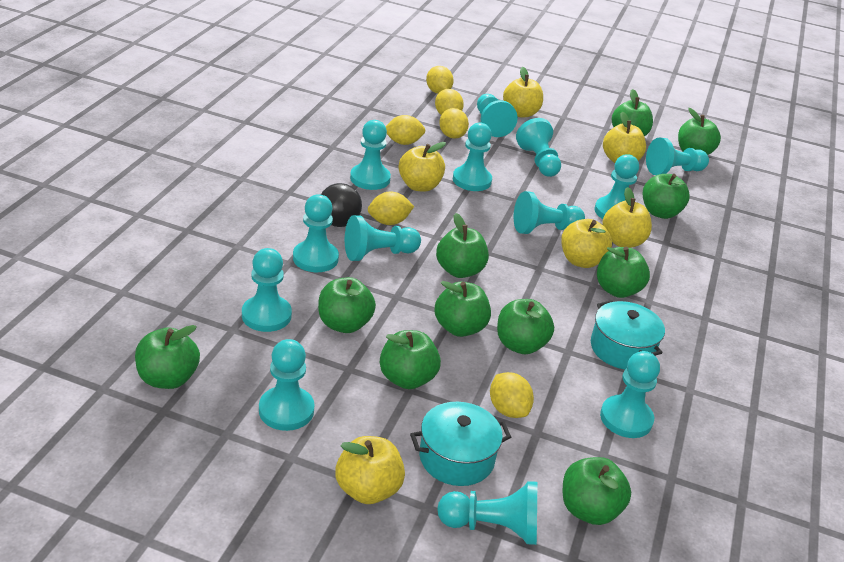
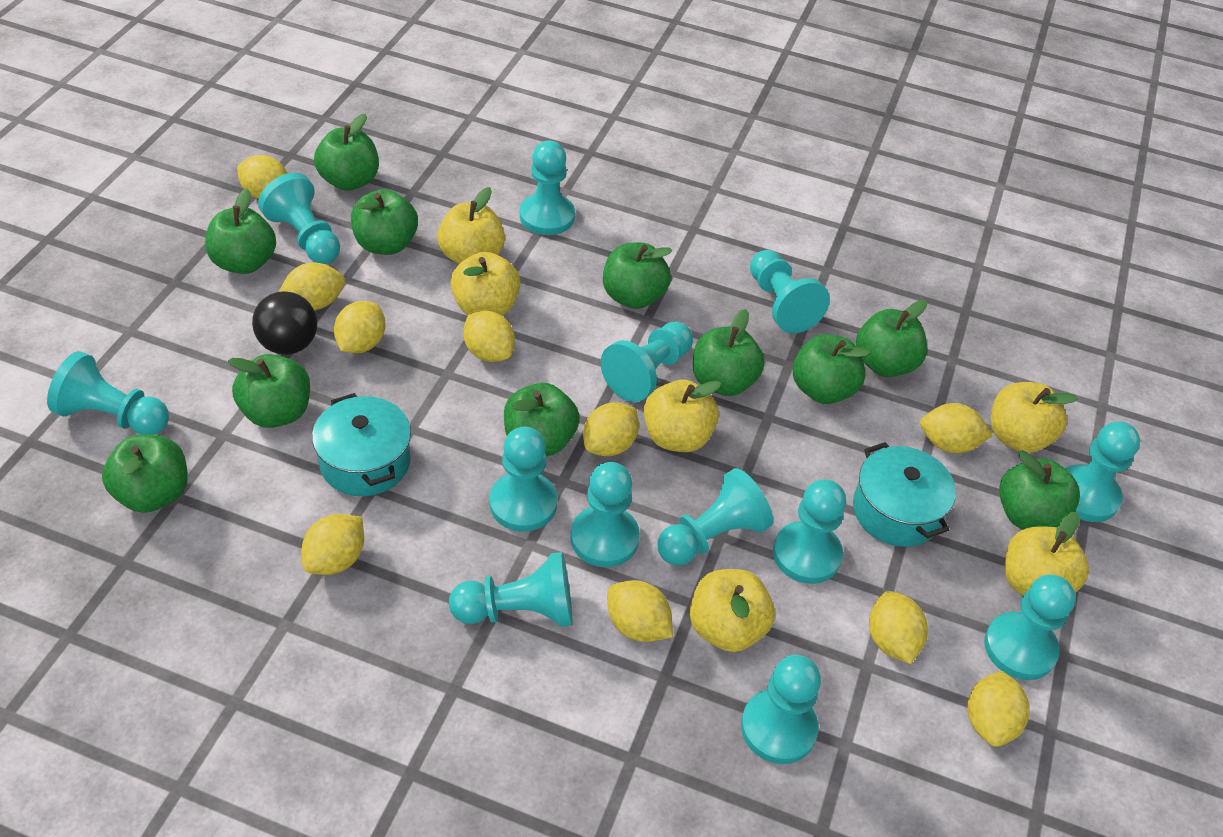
yellow lemon: [368,191,414,225] [385,115,426,145] [426,66,454,94] [435,89,464,115] [439,108,469,139] [490,372,534,418] = 6 -> [237,155,288,199] [279,263,345,310] [301,514,364,575] [334,301,386,353] [463,311,515,362] [583,402,639,456] [607,580,673,642] [869,591,928,664] [920,403,993,453] [968,670,1030,747] = 10

